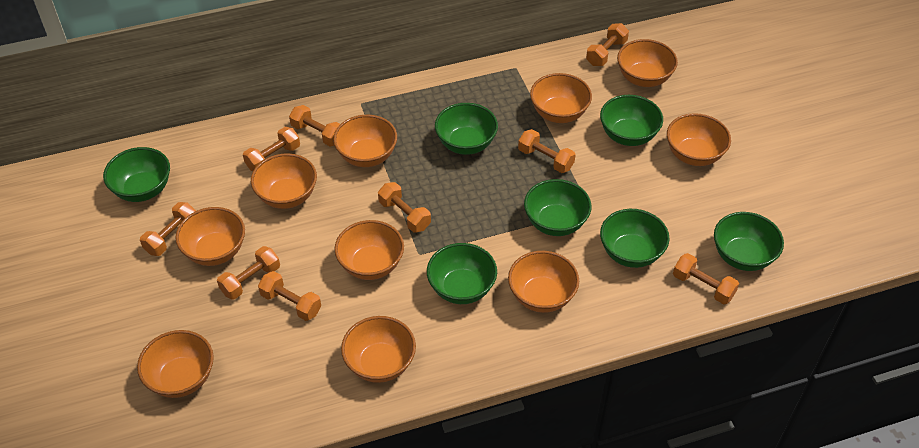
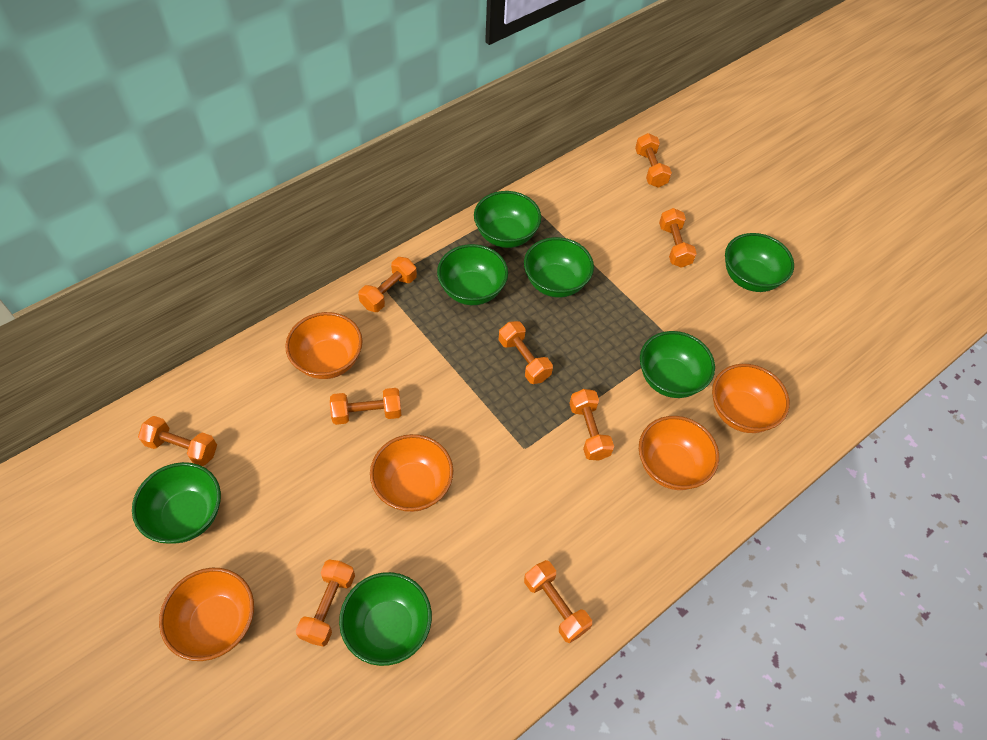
orange bowl: [137,330,214,398] [176,207,245,266] [251,153,317,209] [333,115,397,167] [334,220,404,280] [341,316,416,383] [508,251,579,313] [530,73,592,123] [617,39,678,87] [667,113,731,166] = 10 -> [159,568,254,661] [285,312,362,379] [370,434,453,512] [639,416,719,490] [712,364,790,433] = 5

